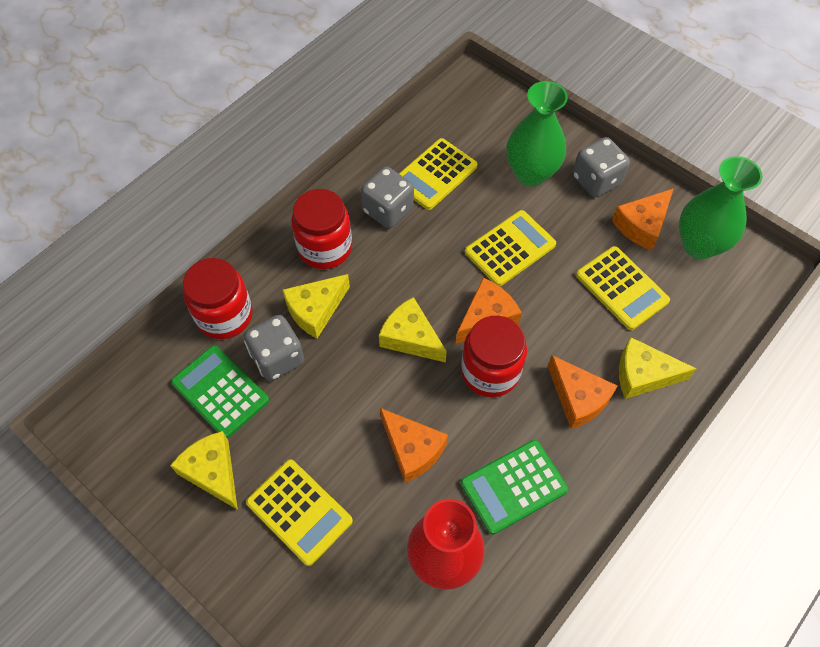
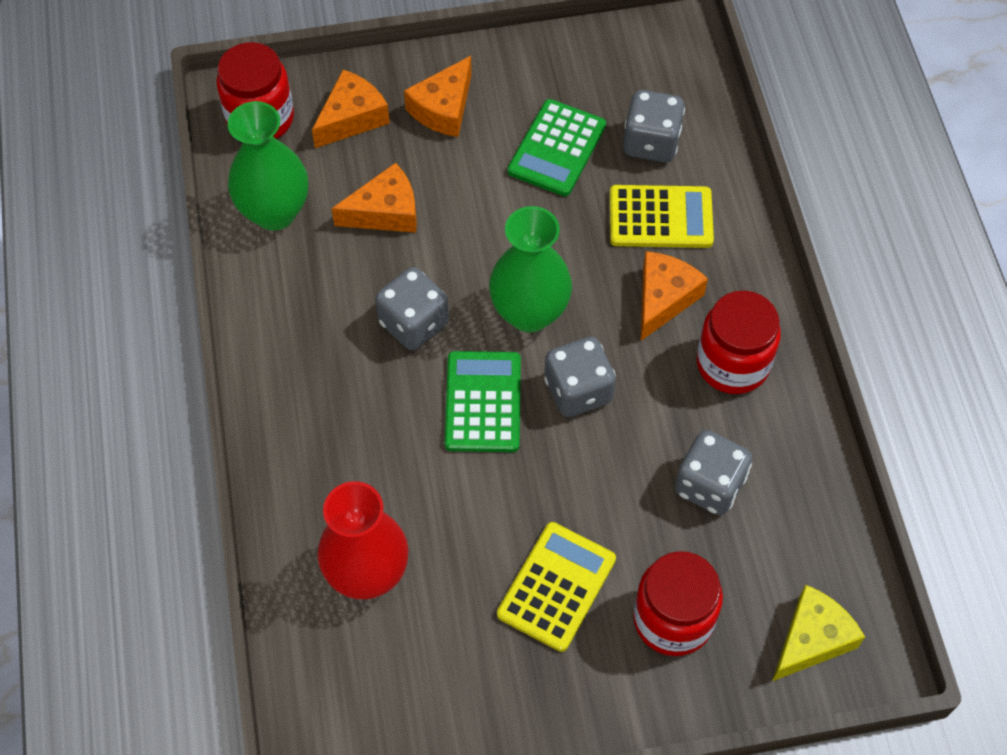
grey dice: [244,315,304,381] [361,167,414,228] [573,137,630,197] = 3 -> [375,267,449,350] [544,337,616,417] [623,90,685,163] [675,430,752,515] = 4
yellow calculator: [246,459,353,566] [399,138,478,210] [465,210,556,286] [576,246,670,330] = 4 -> [497,522,616,652] [610,185,714,248] = 2
yellow cheese: [170,431,238,510] [282,274,350,339] [379,297,447,363] [619,337,696,399] = 4 -> [772,585,865,681] = 1

